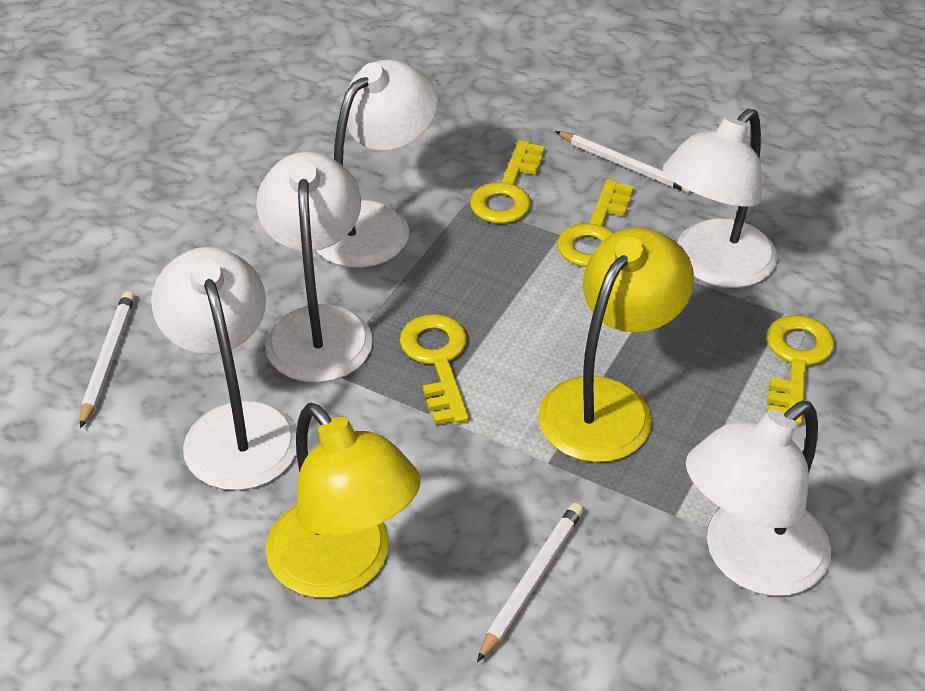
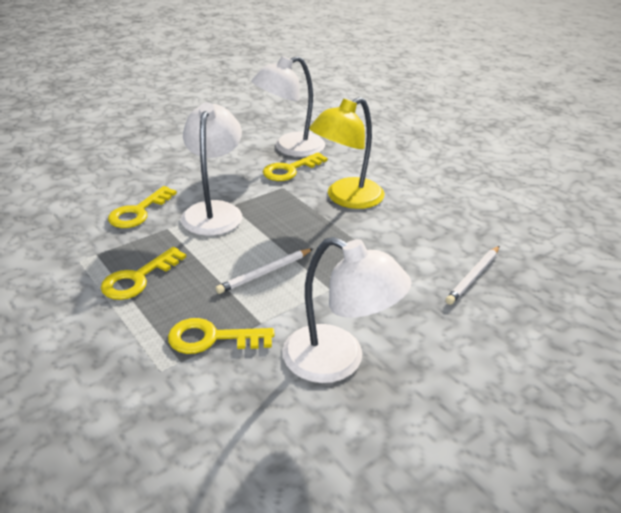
white lamp: [151,247,297,490] [256,152,373,383] [316,60,438,268] [663,109,778,288] [686,401,831,596] = 5 -> [181,102,242,236] [251,56,325,157] [282,237,412,383] = 3
white pencil: [80,291,135,429] [477,503,583,662] [555,131,691,193] = 3 -> [215,248,313,294] [445,246,499,305] = 2
yellow lamp: [266,403,421,598] [538,227,694,462] = 2 -> [309,97,385,209] = 1

